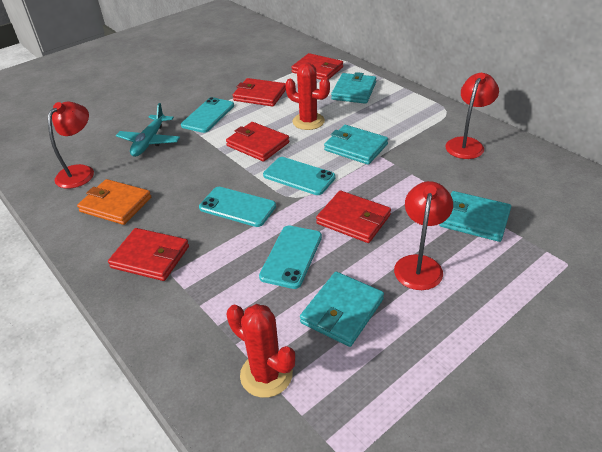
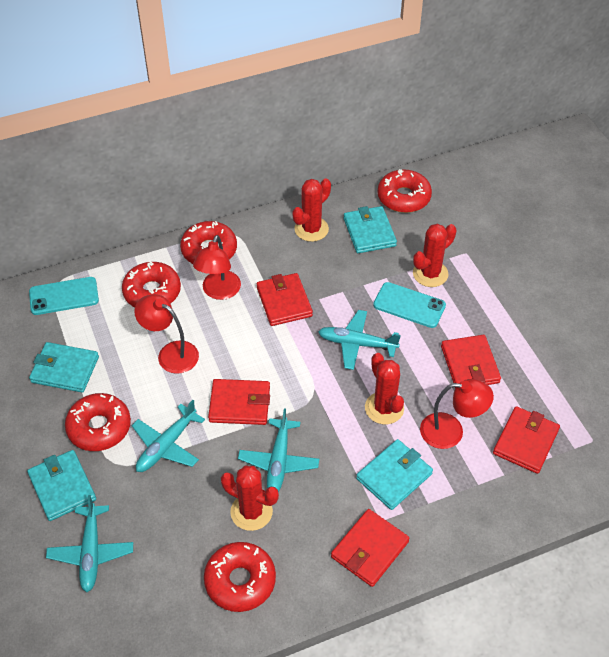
orange wallet: [77,179,151,225] = 1 -> none = 0
red cactus: [226,304,295,398] [285,63,330,130] = 2 -> [221,466,279,531] [292,178,331,242] [365,353,404,424] [413,224,457,287] = 4
red donut: none = 0 -> [65,393,131,451] [122,261,181,307] [180,221,237,264] [204,542,276,612] [377,169,432,213] = 5
turquoise phone: [181,97,234,133] [199,187,276,227] [259,226,322,289] [263,157,336,195] = 4 -> [29,277,99,315] [373,282,446,328] = 2
turquoise plane: [116,103,180,157] = 1 -> [46,495,133,592] [132,400,205,472] [238,408,319,492] [318,310,401,370] = 4

